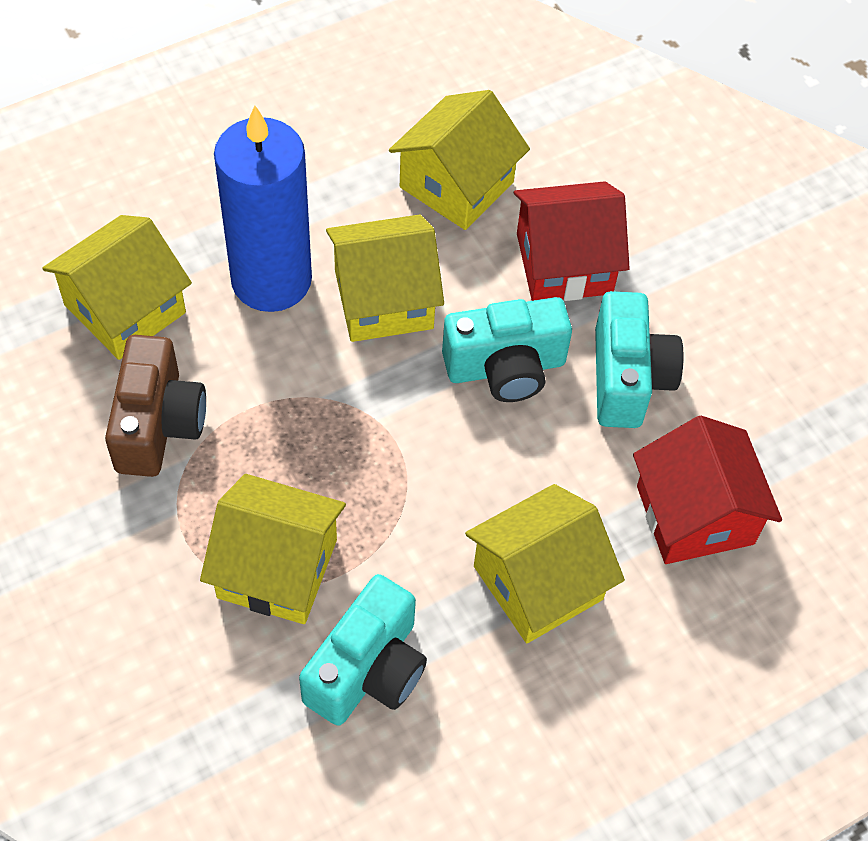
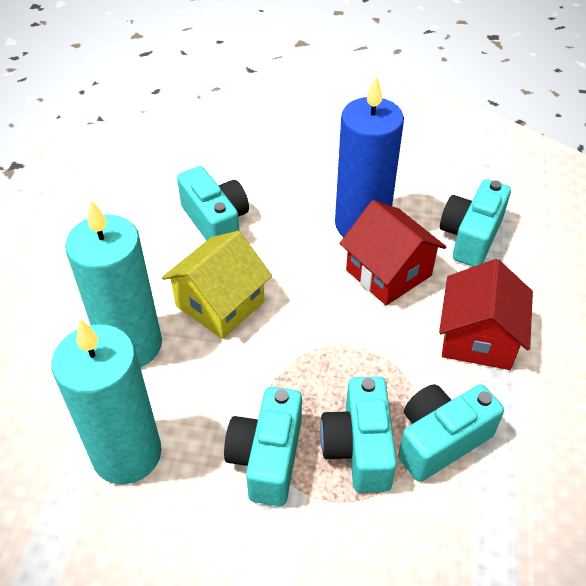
brown camera: [105,335,206,477] = 1 -> none = 0
turquoise camera: [299,574,427,726] [442,297,572,402] [595,291,683,428] = 3 -> [177,166,249,241] [224,387,302,506] [320,376,397,493] [398,384,504,482] [440,179,511,267] = 5
turquoise candle: none = 0 -> [52,319,162,485] [65,200,162,367] = 2
yellow house: [42,215,192,360] [200,474,346,624] [326,214,444,342] [389,90,530,230] [465,484,625,643] = 5 -> [162,231,272,339] = 1

